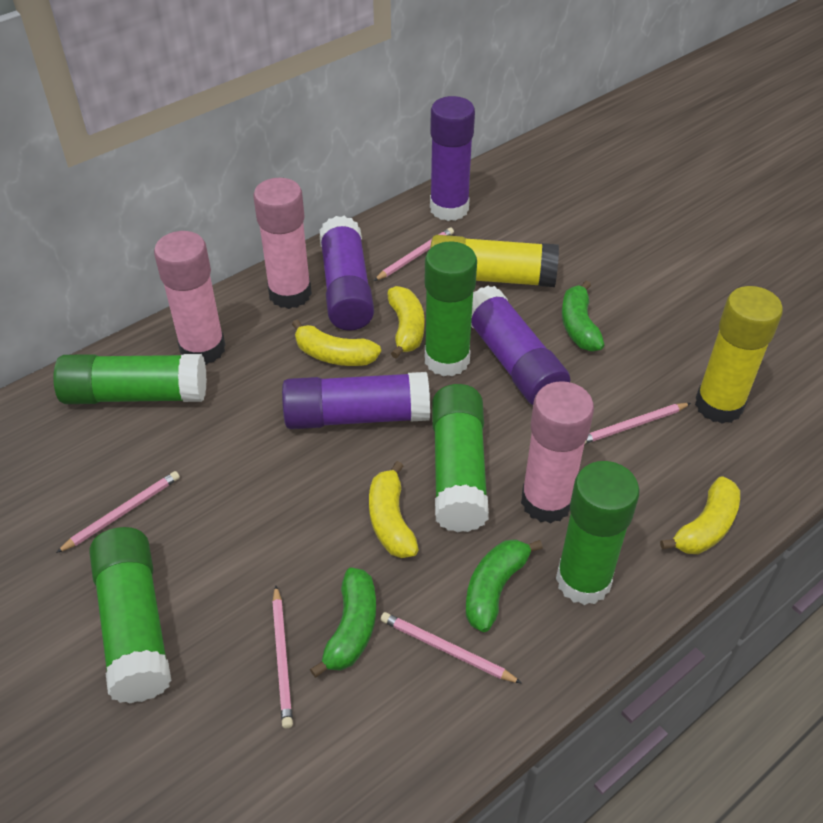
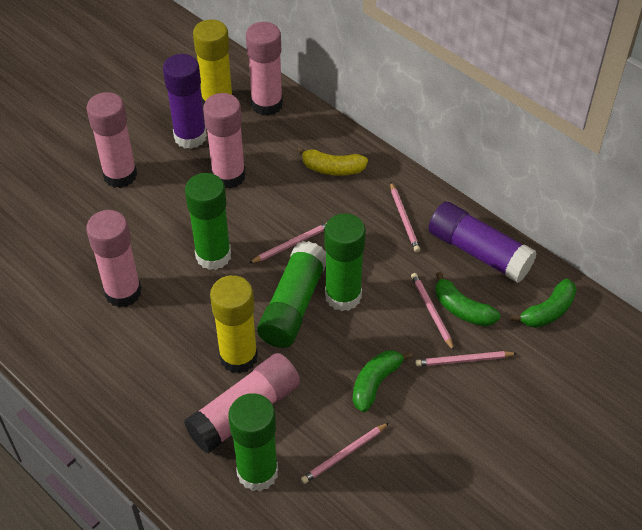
green glue stick: [53,354,207,404] [89,527,171,703] [425,241,477,377] [432,384,489,532] [556,461,640,605] = 5 -> [185,173,231,270] [228,393,278,492] [257,241,326,348] [324,213,366,311] = 4
pink glue stick: [154,231,225,365] [253,178,312,309] [521,381,594,523] = 3 -> [86,210,141,307] [87,92,137,188] [184,353,300,454] [203,93,246,189] [246,22,283,116] = 5
purple glue stick: [282,372,430,429] [320,216,374,331] [430,96,475,221] [471,286,570,405] = 4 -> [163,54,207,149] [428,201,537,283] = 2
yellow banana: [292,320,381,366] [369,461,419,558] [387,286,424,358] [660,476,740,554] = 4 -> [297,146,368,176] = 1

